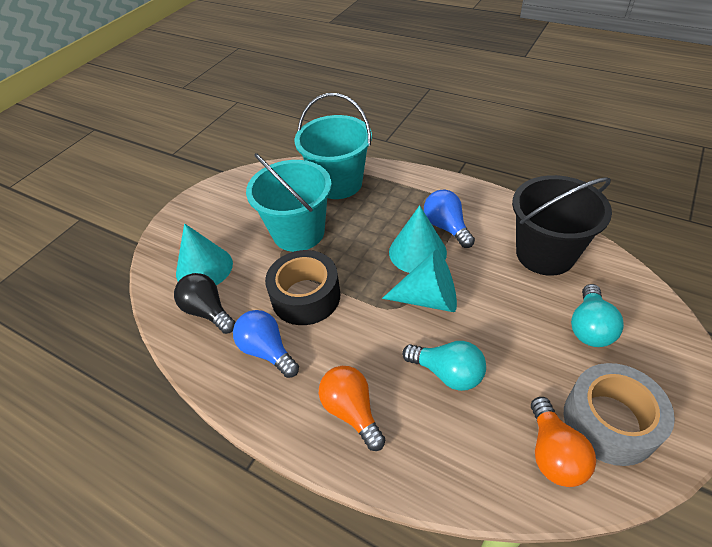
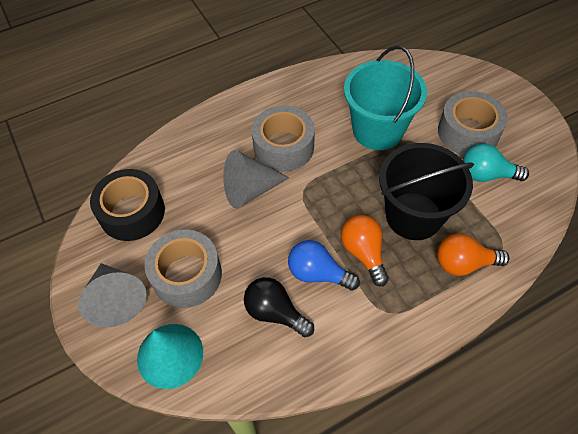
blue light bulb: [233,310,299,378] [424,190,475,248] = 2 -> [288,240,360,291] = 1
grey cone: none = 0 -> [78,263,147,328] [223,150,289,209] = 2
grey tape: [563,363,675,466] = 1 -> [145,229,222,308] [252,105,315,172] [438,91,508,155] = 3
turquoise bucket: [246,153,332,252] [295,93,372,199] = 2 -> [344,46,427,150] = 1
turquoise cone: [176,223,233,285] [382,249,457,312] [389,205,447,273] = 3 -> [137,324,203,389] = 1
turquoise light bulb: [402,341,486,391] [571,284,624,347] = 2 -> [463,143,529,182] = 1

